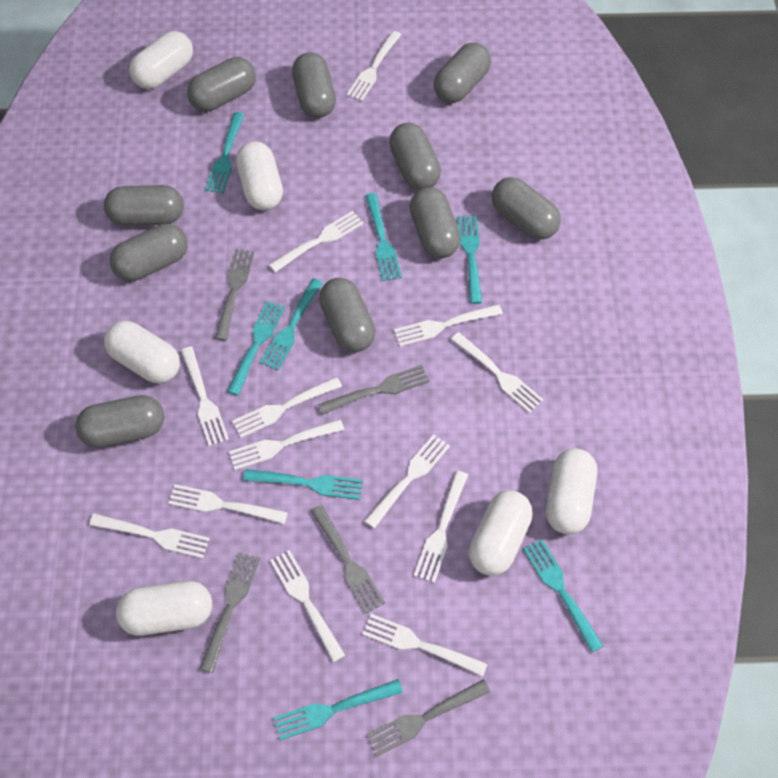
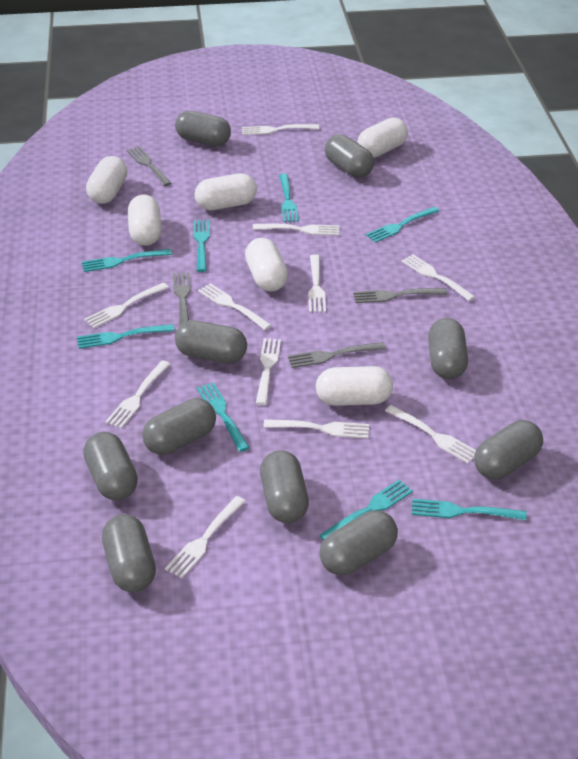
grey fork: [200,552,260,673] [215,249,254,341] [311,505,385,614] [318,365,429,415] [367,679,490,757] = 5 -> [127,146,171,186] [173,272,191,326] [288,342,386,368] [353,288,447,303] = 4
white fork: [89,513,210,559] [168,484,288,524] [181,346,229,446] [229,419,344,470] [232,377,342,438] [269,211,364,272] [270,550,345,662] [346,31,402,101] [363,614,487,677] [364,434,450,529] [394,304,503,347] [414,471,468,583] [450,332,543,413] = 13 -> [84,283,169,328] [105,361,170,429] [165,496,246,578] [198,283,272,330] [242,124,319,135] [253,224,339,235] [256,338,281,405] [263,419,369,438] [308,254,326,312] [385,405,476,463] [401,254,475,301] = 11

